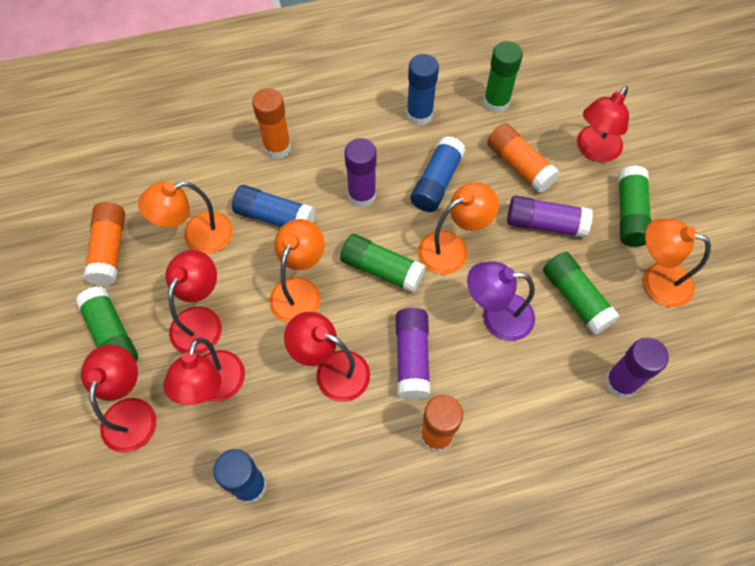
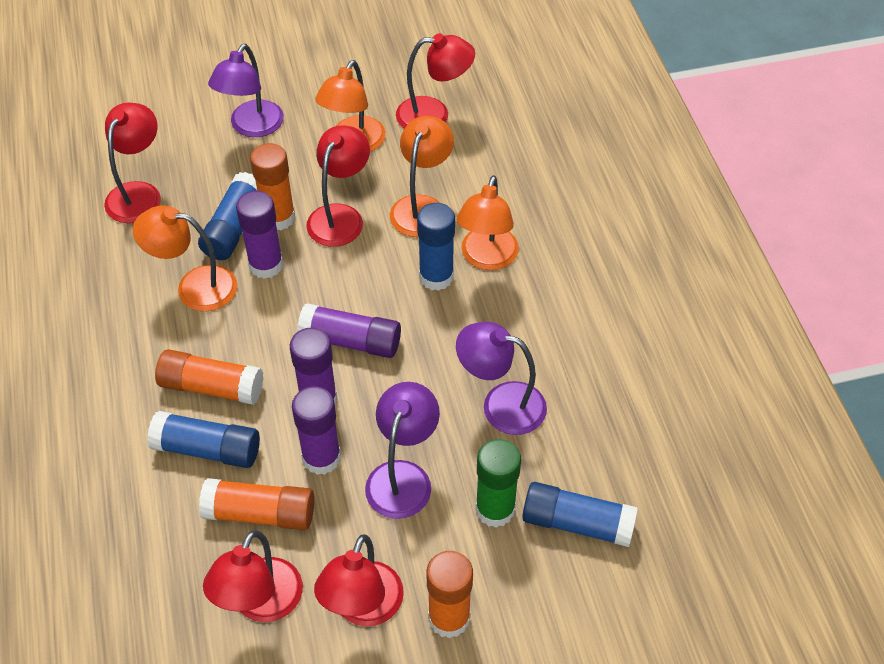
green glue stick: [75,287,138,362] [340,234,426,293] [484,41,523,113] [543,252,620,335] [618,166,652,247] = 5 -> [475,439,521,528] = 1
purple lamp: [467,261,535,341] = 1 -> [208,44,284,137] [365,382,440,519] [456,322,547,435] = 3

